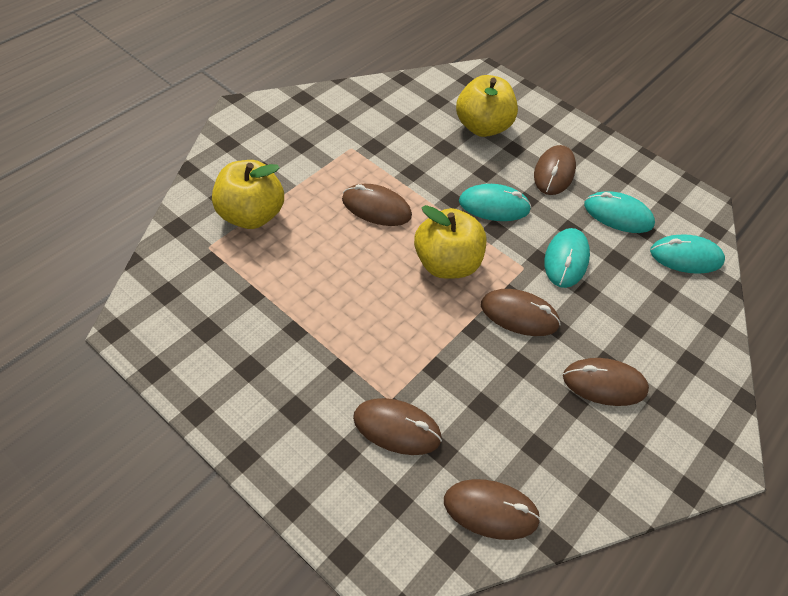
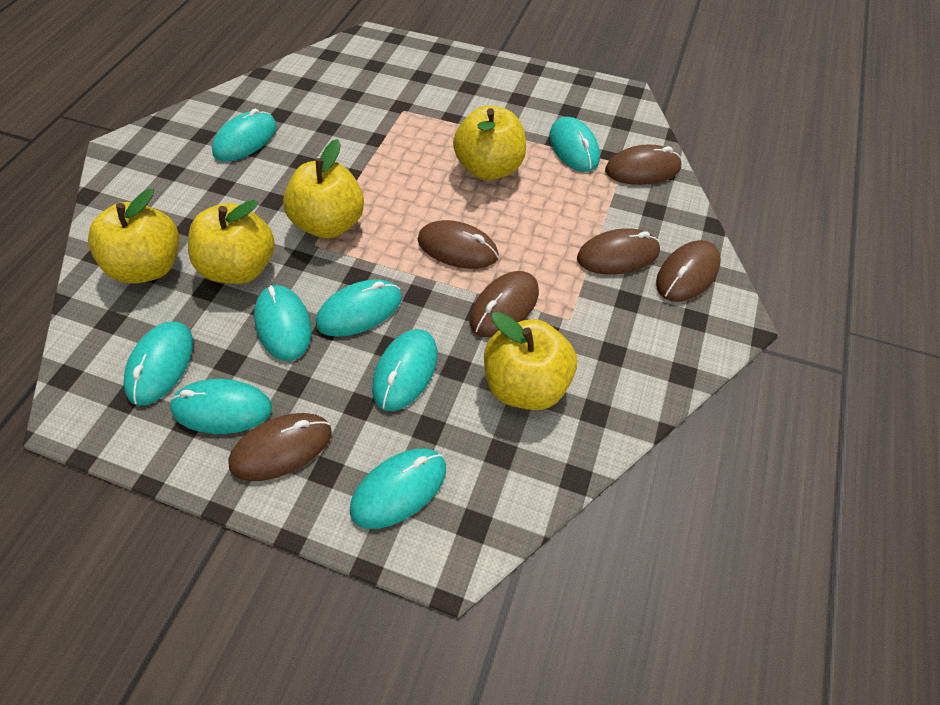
turquoise mouse: [459,184,531,221] [544,228,590,288] [584,191,655,233] [650,234,725,274] = 4 -> [123,322,193,406] [170,379,272,434] [212,109,277,161] [254,285,312,361] [316,279,402,337] [350,449,446,529] [372,329,437,411] [549,117,600,172] = 8
yellow apple: [212,160,284,229] [414,205,486,279] [456,75,518,137] = 3 -> [88,189,179,284] [188,200,275,284] [283,139,364,238] [453,105,526,180] [484,312,577,410] = 5

